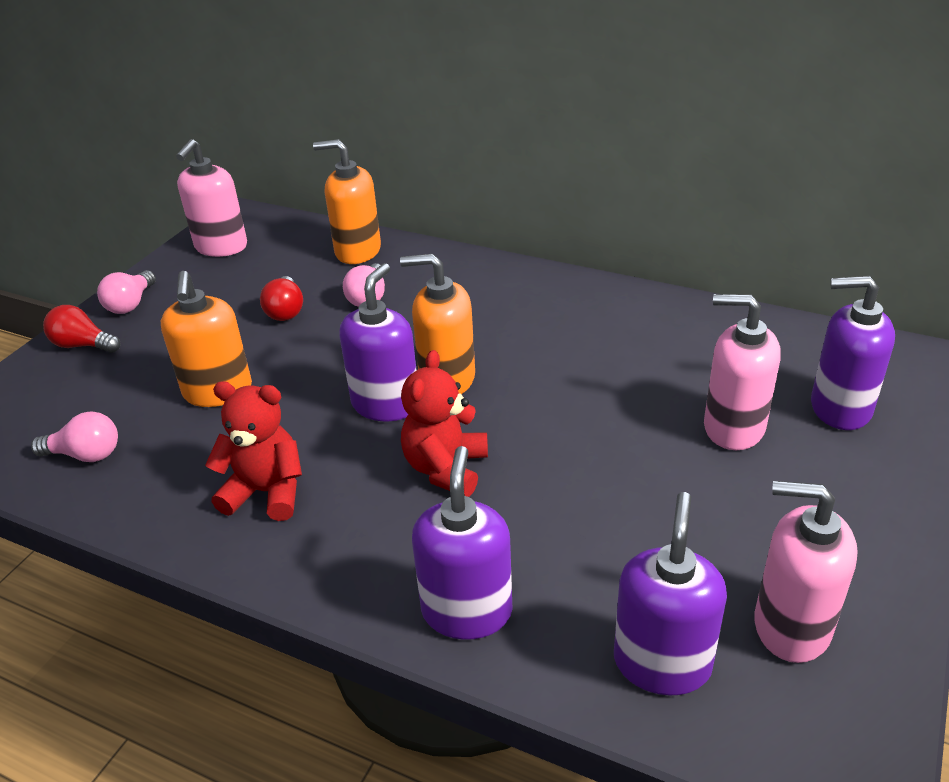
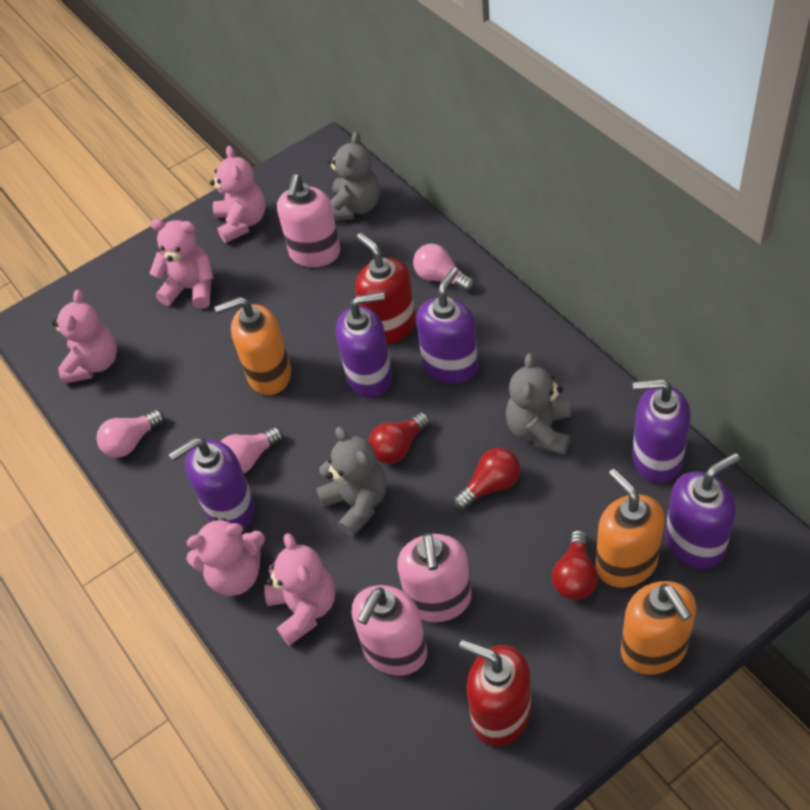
grey teddy bear: none = 0 -> [316,427,387,537] [328,132,380,221] [506,353,571,455] = 3
pink teddy bear: none = 0 -> [52,290,117,384] [150,219,213,309] [186,517,265,596] [210,146,266,243] [264,533,335,646] = 5
purple soap dispenser: [339,263,416,421] [412,446,513,640] [614,492,727,696] [811,276,895,430] = 4 -> [169,438,255,529] [336,292,392,398] [416,267,478,384] [632,379,691,483] [665,453,740,569] = 5
red light bulb: [43,305,121,353] [260,276,303,321] = 2 -> [368,412,430,464] [454,448,520,510] [552,530,598,600] = 3
red soap dispenser: none = 0 -> [355,233,416,345] [459,640,531,746] = 2
red teddy bear: [205,381,302,521] [401,350,488,497] = 2 -> none = 0

